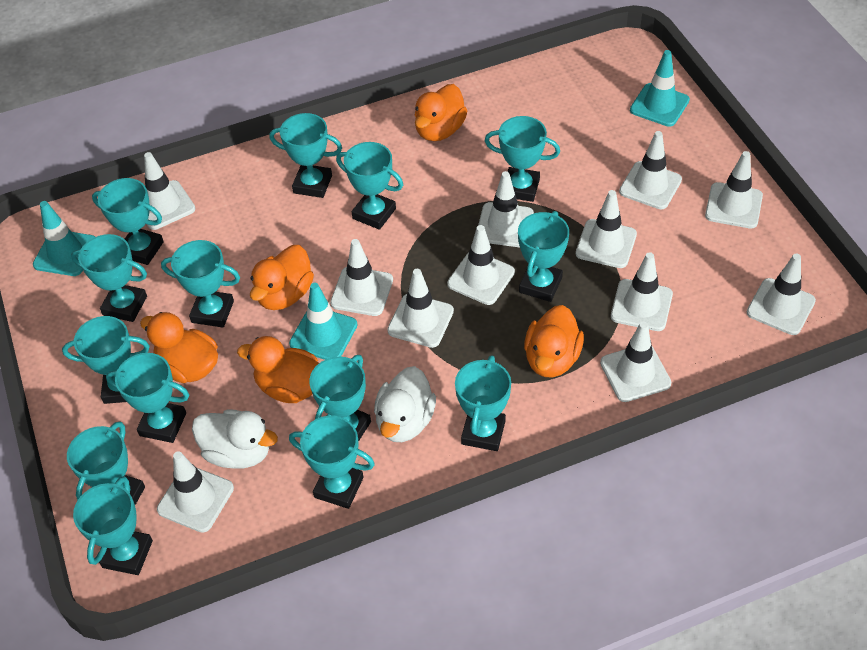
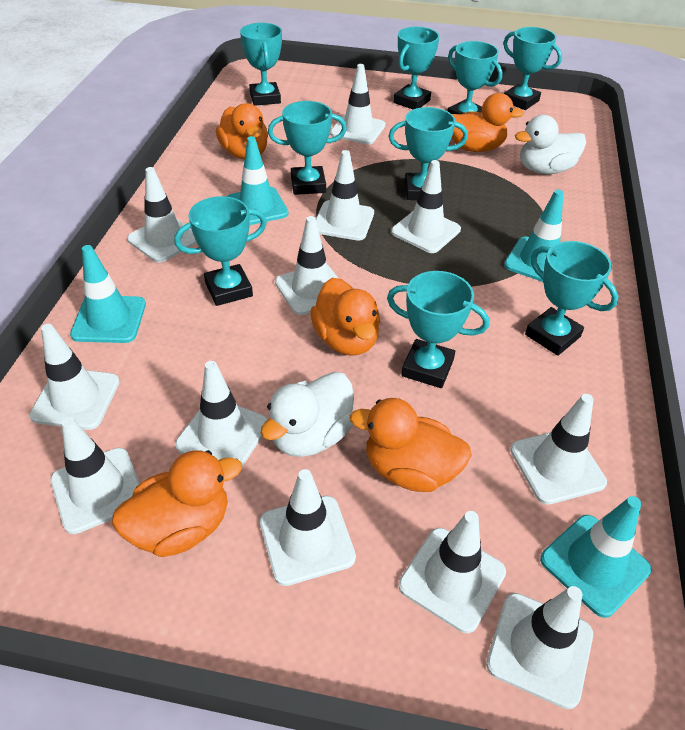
turquoise traffic cone: [33,201,95,276] [289,283,358,360] [630,50,690,127] = 3 -> [70,245,146,343] [227,136,288,225] [504,190,563,282] [540,496,651,618] = 4
turquoise trophy: [62,316,150,404] [67,422,145,505] [71,234,147,322] [73,476,153,575] [92,178,164,265] [106,353,189,443] [161,240,240,327] [269,113,342,198] [289,416,375,509] [309,355,371,442] [336,142,403,230] [455,355,511,451] [485,116,560,202] [518,211,569,302] = 14 -> [174,196,267,306] [240,23,282,106] [268,101,347,195] [387,271,489,388] [389,107,468,200] [394,27,440,109] [447,41,502,114] [503,27,562,110] [525,241,619,356] = 9

